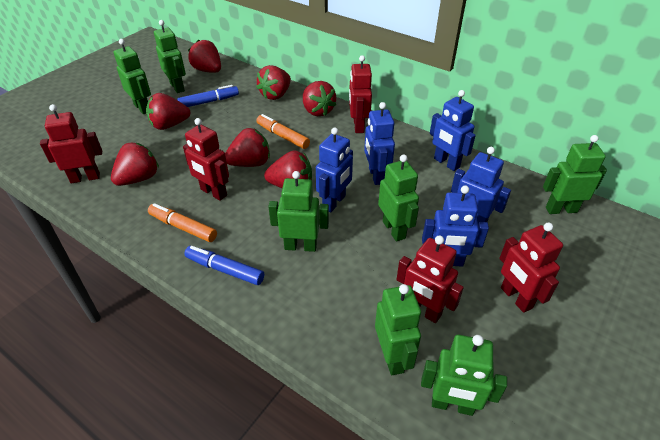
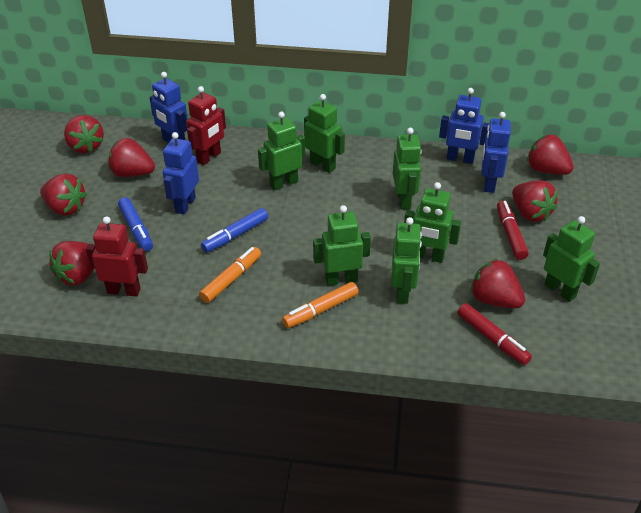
blue robot: [316,127,353,212] [364,102,395,185] [422,185,489,267] [430,90,476,171] [451,147,511,223] = 5 -> [150,72,188,143] [163,132,199,214] [439,88,489,164] [481,112,511,193] = 4
red marker: none = 0 -> [458,303,532,365] [497,201,529,260] = 2
red robot: [40,104,102,183] [183,118,229,201] [349,55,372,133] [396,235,464,323] [499,223,563,313] = 5 -> [86,216,148,296] [186,86,226,165] = 2

